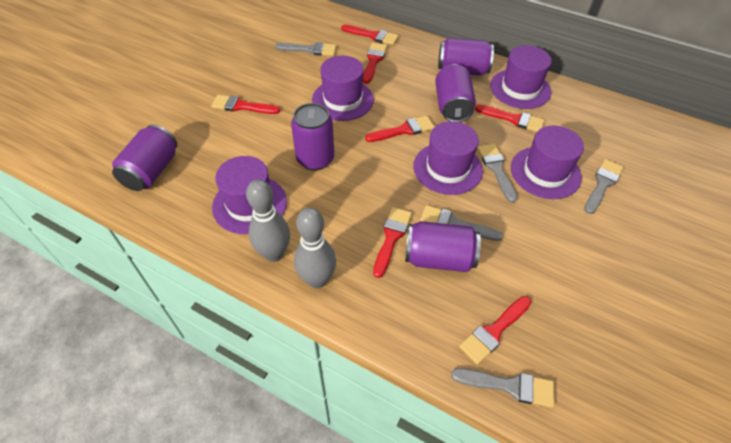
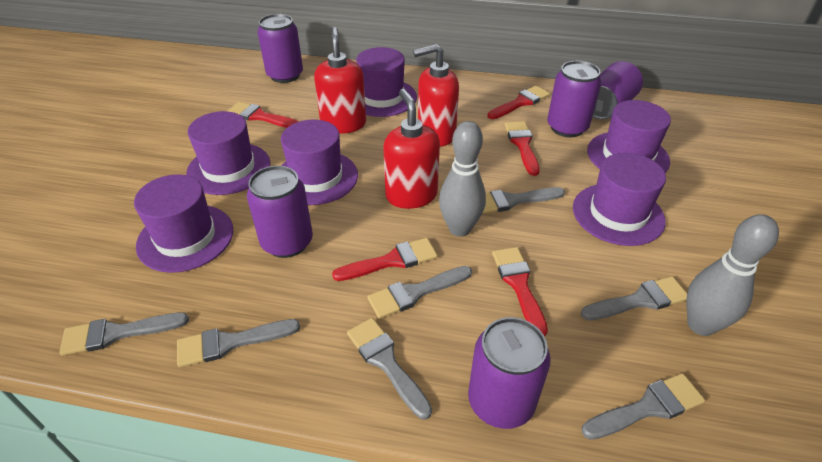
grey brush: [275,42,336,56] [420,205,503,241] [451,368,554,408] [477,144,517,203] [584,159,623,214] = 5 -> [60,313,189,355] [177,319,300,367] [347,318,432,420] [367,266,472,319] [483,187,565,213] [581,276,687,320] [582,373,705,440] = 7
purple hat: [212,156,287,234] [312,56,374,121] [413,121,483,195] [490,45,552,109] [511,126,584,199] = 5 -> [134,174,233,273] [186,111,270,195] [281,119,358,205] [356,47,417,117] [573,153,666,246] [587,100,671,173] = 6
red brush: [211,95,280,114] [341,25,399,45] [363,43,387,84] [365,116,434,142] [373,207,412,278] [459,296,531,365] [475,104,545,132] = 7 -> [228,102,299,128] [332,238,437,281] [488,86,550,119] [492,247,548,337] [505,121,540,176] = 5
red soap dispenser: none = 0 -> [314,27,366,134] [383,89,440,209] [413,44,459,146] = 3

